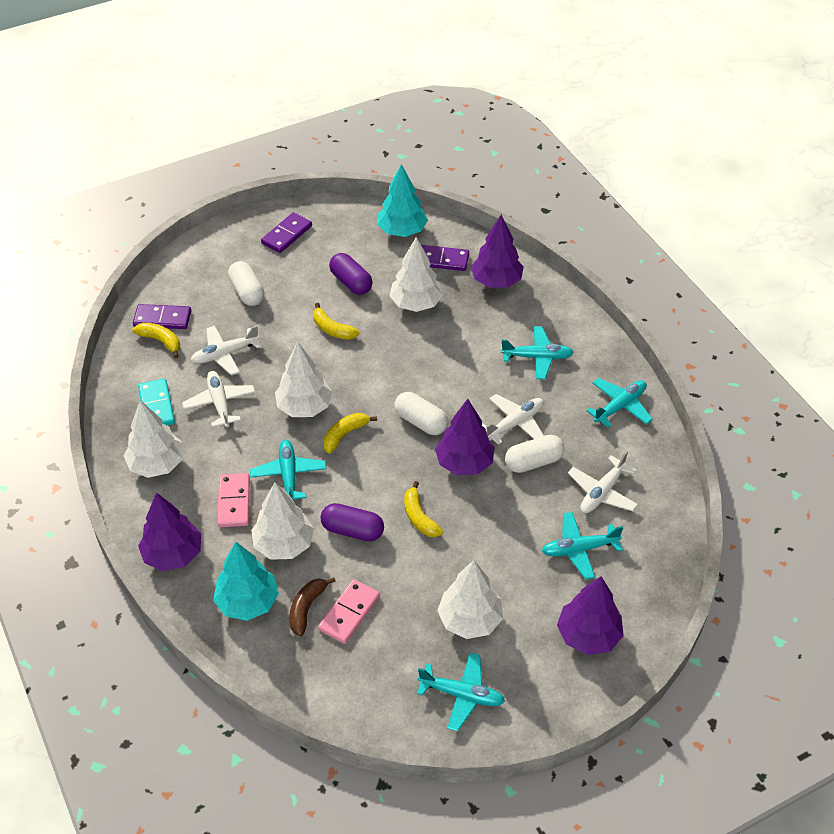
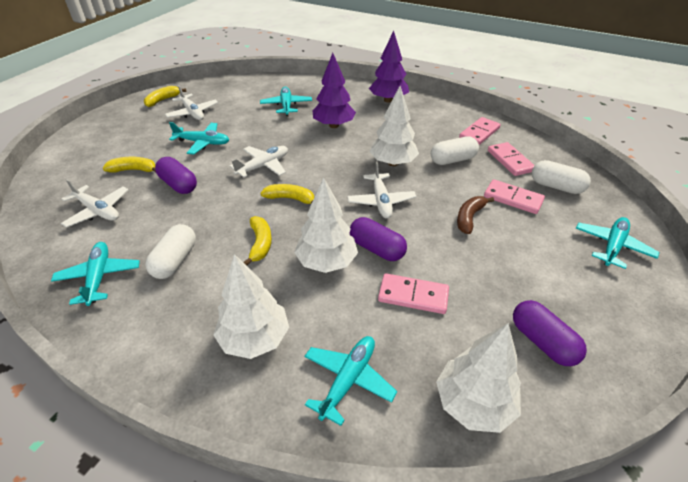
pink domino: [217,473,250,527] [318,579,380,644] = 2 -> [378,273,449,314] [459,117,501,145] [484,179,545,214] [488,142,535,176] = 4
purple capsule: [321,503,384,542] [329,253,372,295] = 2 -> [155,157,197,194] [350,217,407,261] [513,300,587,366] = 3
purple domino: [133,304,191,329] [261,212,312,253] [421,245,469,271] = 3 -> none = 0
purple tree: [138,493,201,571] [435,399,495,475] [471,215,524,288] [557,576,624,655] = 4 -> [313,53,356,128] [369,31,409,103] = 2
turquoise domino: [138,379,175,425] = 1 -> none = 0
turquoise tree: [213,542,279,621] [377,164,428,237] = 2 -> none = 0
white tree: [124,400,183,478] [251,482,314,560] [275,342,332,417] [389,237,443,312] [437,560,503,639] = 5 -> [213,254,289,359] [294,177,358,273] [369,86,419,166] [436,323,521,433] = 4

